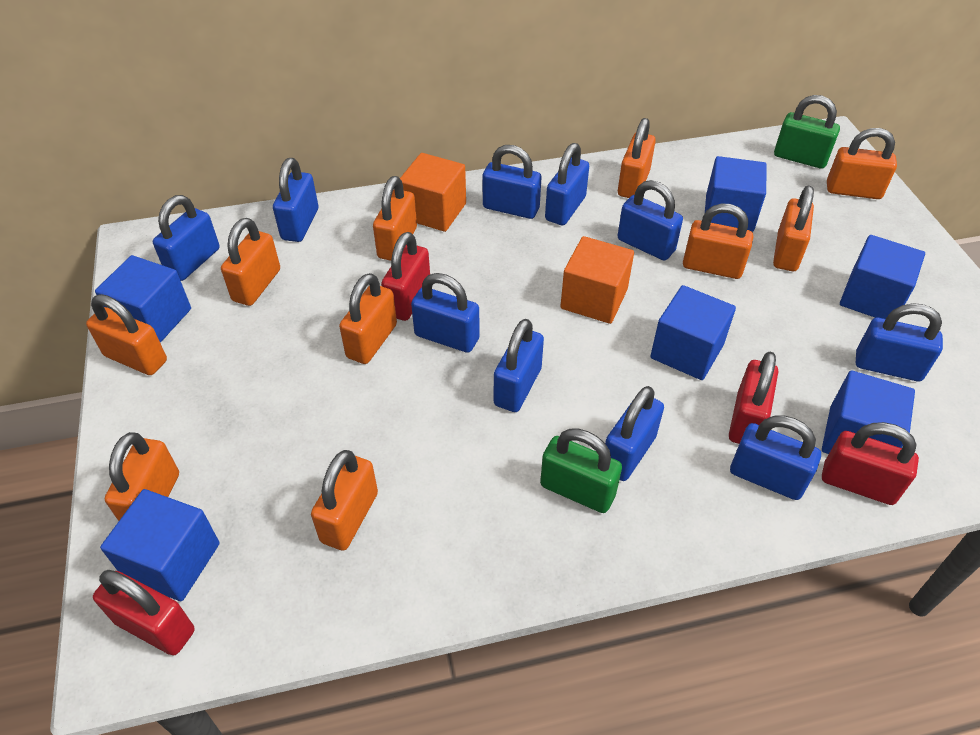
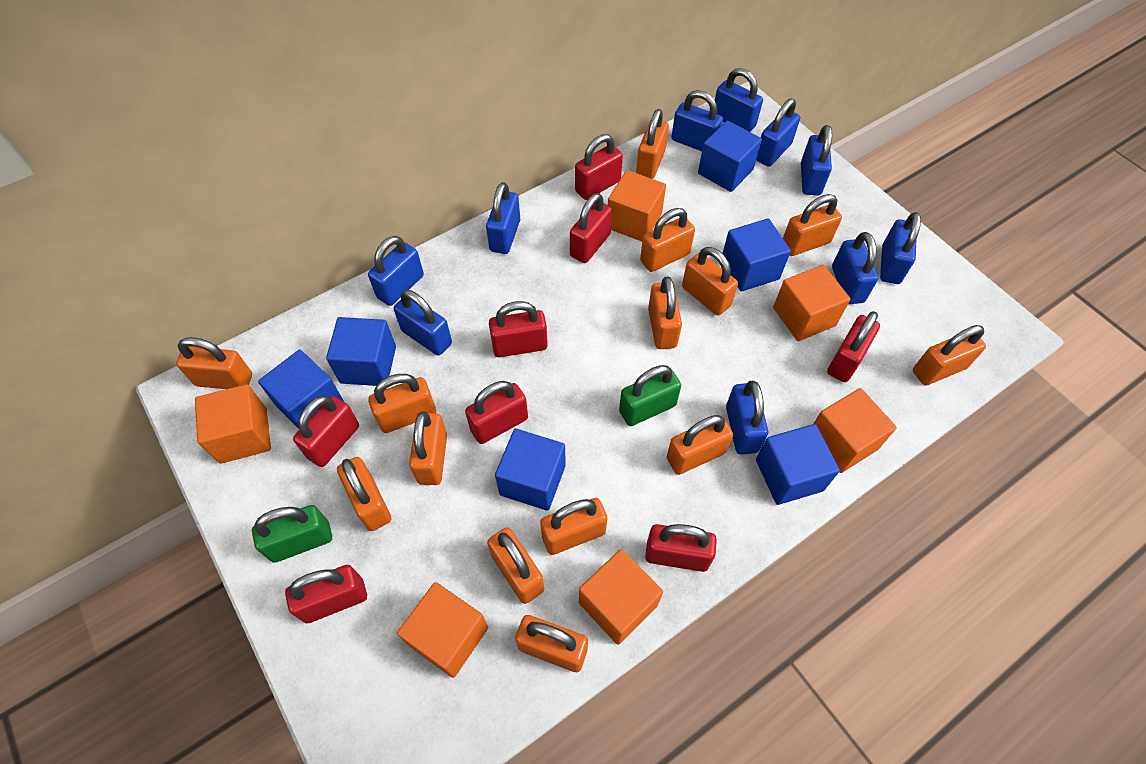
orange cube: [400,153,466,232] [560,236,634,324] = 2 -> [195,384,271,464] [397,582,488,678] [579,549,663,645] [608,170,666,242] [773,265,850,341] [813,388,897,473] = 6
orange padlock: [86,294,167,375] [105,432,179,521] [221,218,280,306] [311,450,378,551] [339,273,397,364] [373,176,417,261] [618,118,656,198] [683,204,753,279] [773,186,814,271] [827,128,897,199] = 10 -> [176,337,252,389] [337,457,392,531] [368,374,436,433] [409,411,447,485] [487,527,544,604] [515,615,588,672] [540,498,607,555] [636,109,669,179] [640,208,695,272] [648,276,682,349] [667,415,733,475] [682,247,738,316] [783,194,842,256] [913,325,986,386] = 14
red padlock: [93,570,195,656] [381,232,430,321] [729,352,778,444] [822,422,919,505] = 4 -> [285,565,367,624] [293,396,359,467] [465,381,528,444] [489,301,548,357] [570,193,612,263] [575,134,623,200] [645,524,717,572] [827,311,880,382] = 8

